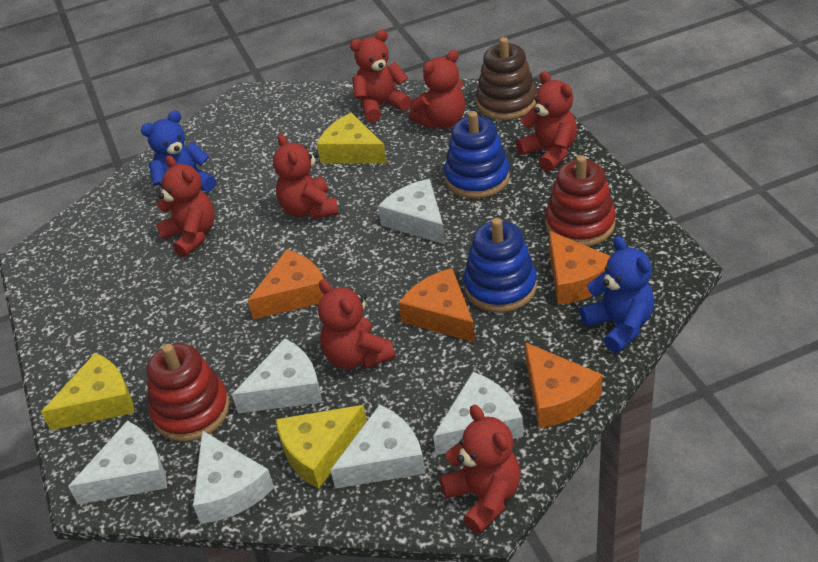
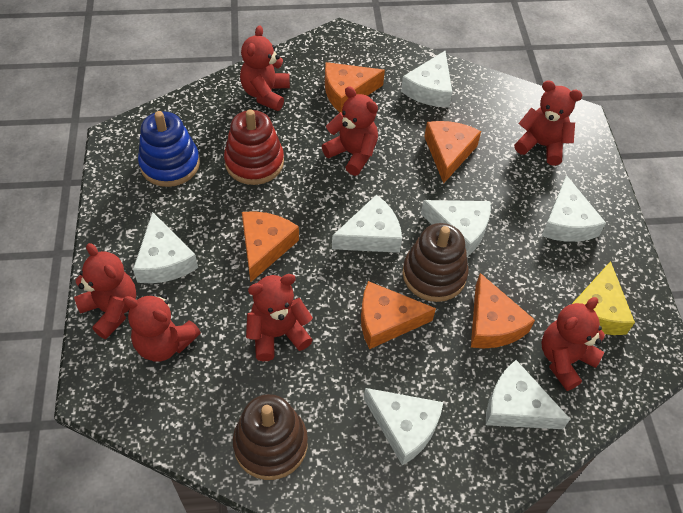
blue stacking toy: [444,111,510,199] [464,218,537,312] = 2 -> [138,111,200,187] = 1
blue teddy bear: [141,110,216,192] [580,236,654,353] = 2 -> none = 0
brown stacking toy: [476,37,537,120] = 1 -> [233,394,308,480] [402,223,469,302] = 2
orange cheese: [248,249,324,319] [399,268,475,342] [525,342,603,428] [549,231,611,305] = 4 -> [242,211,299,283] [325,62,385,113] [361,281,436,349] [424,121,481,183] [471,273,535,348] = 5
red stacking toy: [147,344,230,442] [545,155,616,246] = 2 -> [224,109,284,185] = 1
white cheese: [68,421,167,505] [193,430,274,524] [232,338,322,414] [331,404,425,489] [378,179,445,244] [433,372,523,455] = 6 -> [133,212,198,283] [332,195,402,253] [364,388,443,466] [401,51,452,108] [421,200,491,257] [486,360,570,429] [542,175,606,242] = 7
yellow cheese: [41,353,134,430] [276,405,367,489] [317,112,387,163] = 3 -> [572,261,635,335] = 1

